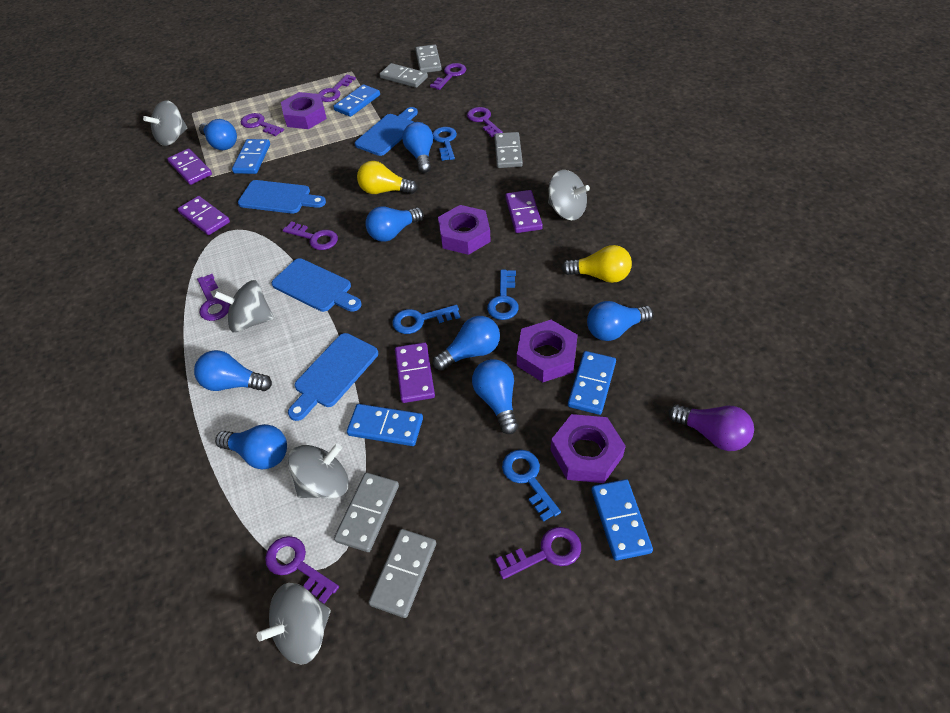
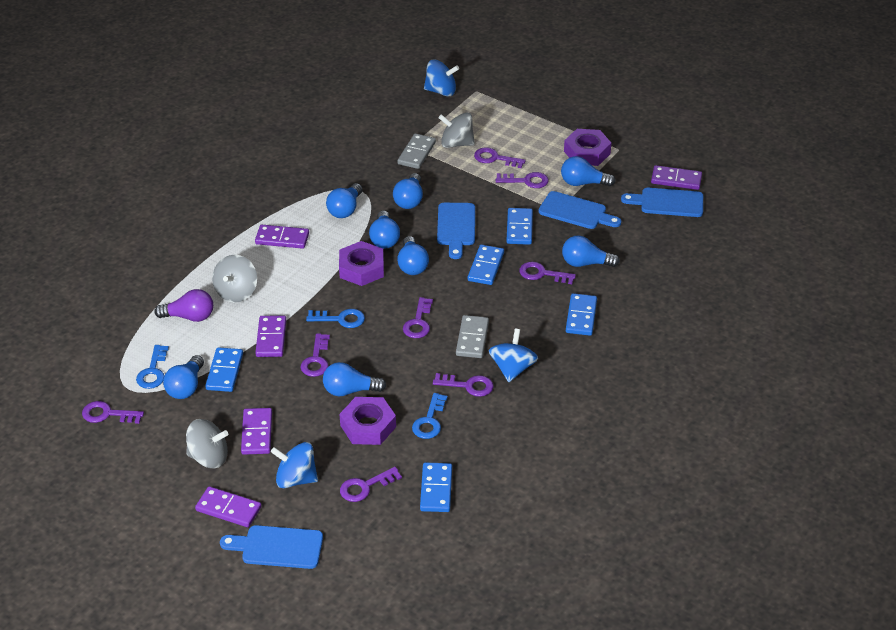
blue key: [392,305,460,334] [432,127,457,161] [487,270,519,320] [502,450,561,522] = 4 -> [136,345,169,389] [306,309,365,328] [412,393,448,439] = 3
blue spinning top: none = 0 -> [271,442,318,488] [424,60,459,96] [489,329,538,382] = 3
grey domino: [334,473,399,552] [368,529,436,618] [380,63,428,88] [415,45,442,73] [494,132,523,168] = 5 -> [397,134,436,169] [456,315,489,358] = 2
grey spinning top: [143,100,187,146] [214,280,274,332] [257,583,331,665] [288,443,349,499] [548,170,590,220] = 5 -> [186,419,228,468] [212,255,257,303] [439,113,475,148] = 3
purple domino: [167,149,212,185] [178,196,230,235] [395,342,435,403] [505,190,543,233] = 4 -> [195,486,261,527] [241,408,272,455] [255,225,309,249] [255,316,286,357] [651,165,702,190] = 5
purple nut: [281,92,327,129] [438,205,491,255] [517,320,578,382] [551,414,626,483] = 4 -> [339,241,384,286] [340,397,396,445] [564,129,611,166] = 3
yellow light bulb: [357,161,418,194] [562,245,632,283] = 2 -> none = 0

